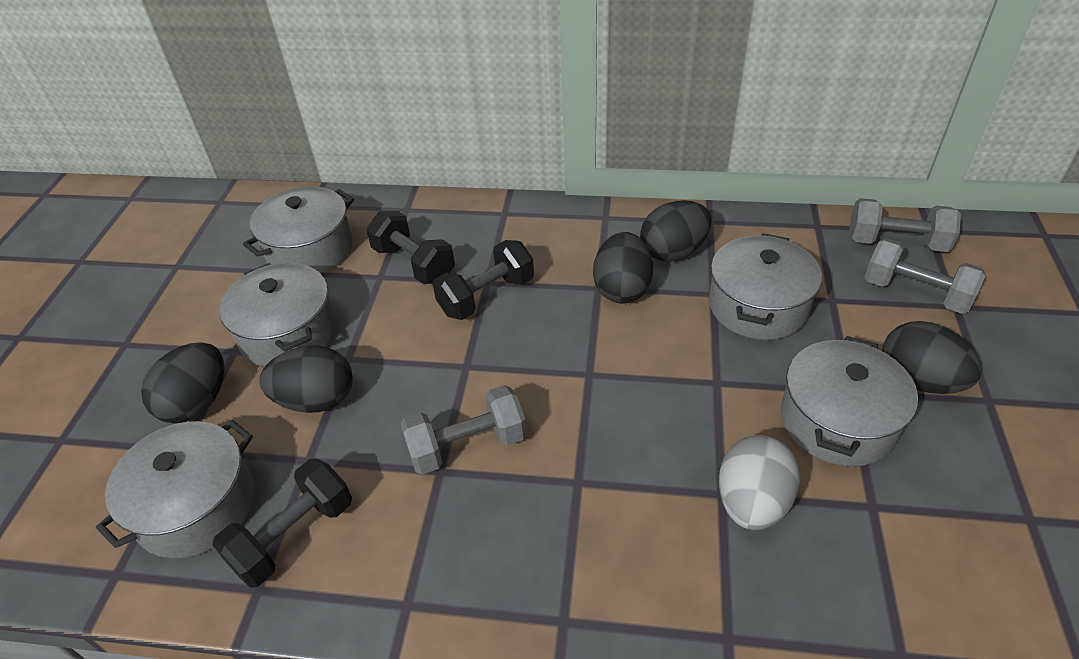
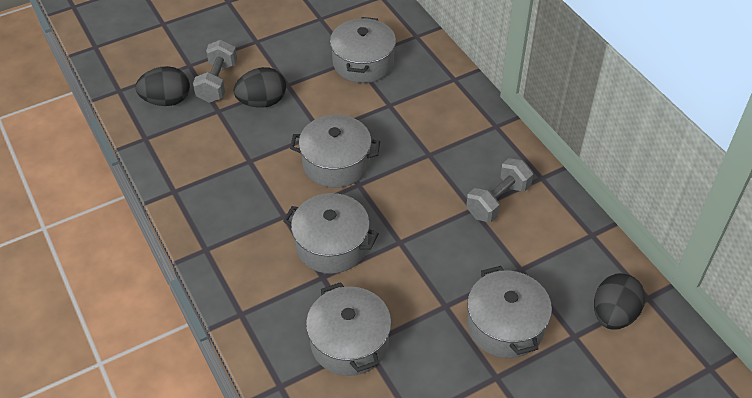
black dumbbell: [212,459,352,587] [366,211,455,284] [433,240,534,320] = 3 -> none = 0
black egg: [141,342,225,424] [260,346,353,413] [593,232,653,304] [640,200,712,262] [882,321,982,394] = 5 -> [135,66,190,106] [234,67,286,108] [594,273,645,330] = 3
grey dumbbell: [400,385,527,475] [849,198,961,252] [864,238,986,314] = 3 -> [193,40,237,103] [466,158,533,222] = 2
grey egg: [719,435,800,530] = 1 -> none = 0

